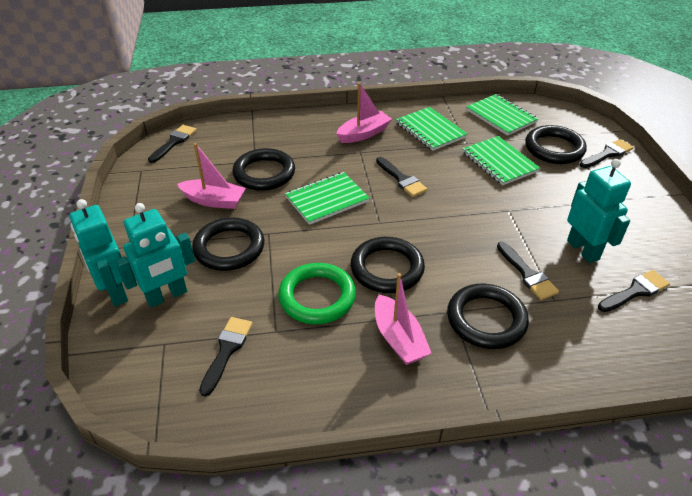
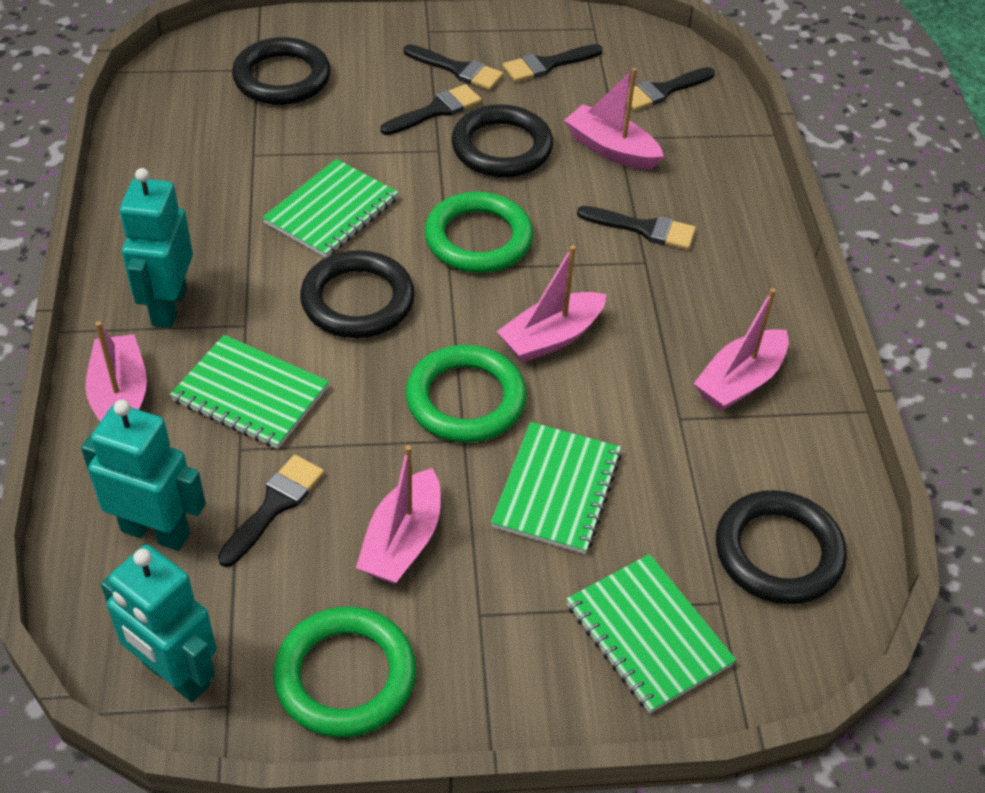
black ring: [192,217,264,271] [233,148,295,191] [351,237,425,293] [447,284,529,349] [525,125,587,164] = 5 -> [232,37,331,105] [300,250,415,338] [451,104,553,177] [716,490,847,604] = 4
green ring: [278,263,356,324] = 1 -> [273,607,416,738] [406,345,527,443] [424,192,533,273] = 3
pink boat: [177,143,246,209] [336,82,392,143] [375,273,431,365] = 3 -> [85,321,147,422] [356,445,441,584] [497,245,607,363] [564,68,664,170] [693,288,789,411] = 5

